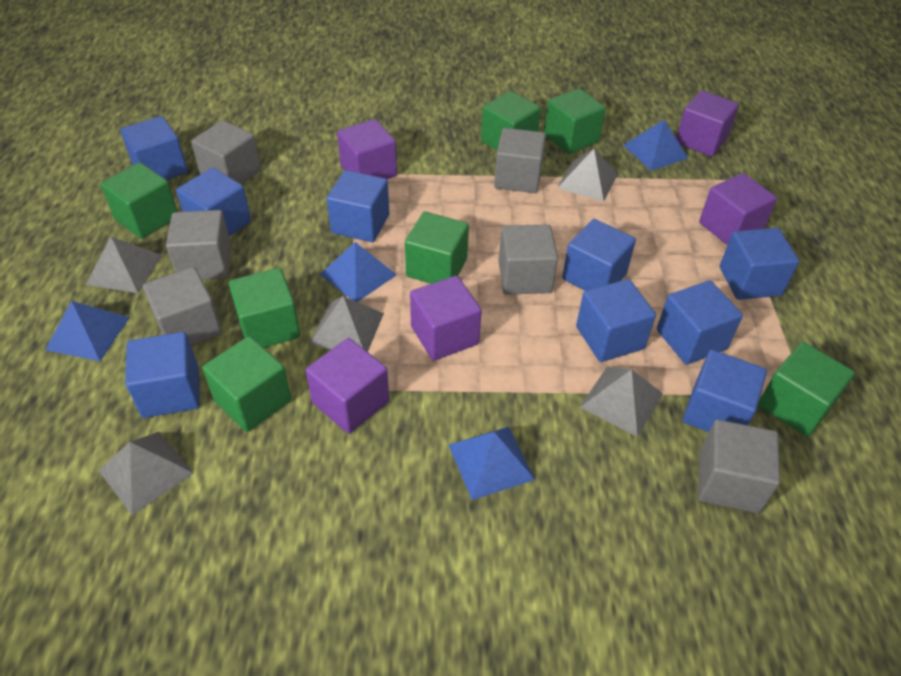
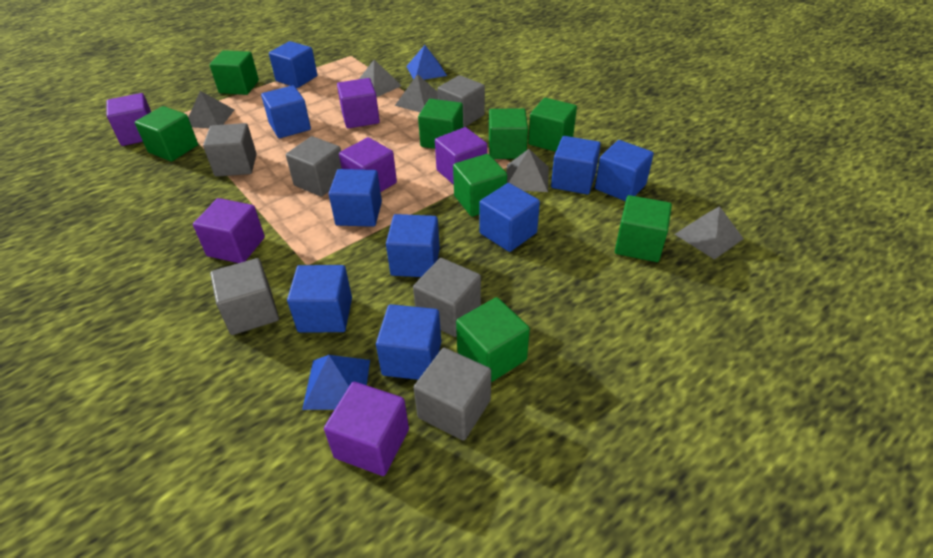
blue pyramid: [45,301,130,361] [320,242,397,302] [449,427,535,500] [623,120,688,171] = 4 -> [302,355,370,410] [406,45,447,80] = 2
green cube: [101,162,178,239] [202,336,292,432] [229,268,301,348] [405,212,469,284] [481,91,541,150] [544,88,606,154] [758,342,855,437] = 7 -> [135,106,198,162] [210,50,259,95] [418,99,463,149] [453,154,507,217] [456,297,530,382] [489,108,528,159] [528,98,577,152] [615,195,672,262] = 8
purple cube: [306,338,389,434] [337,119,397,179] [410,276,482,361] [676,90,739,157] [699,173,777,245] = 5 -> [107,93,151,146] [193,198,265,263] [324,382,409,476] [337,78,380,128] [339,137,397,192] [435,127,487,185] = 6

